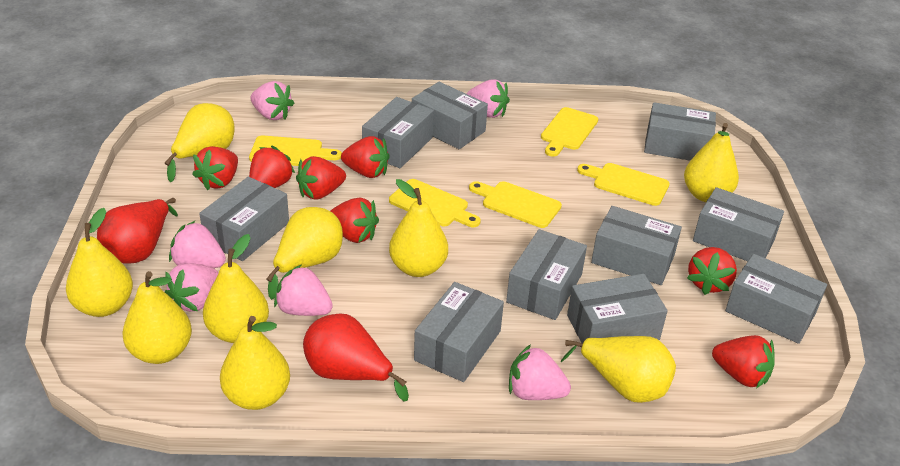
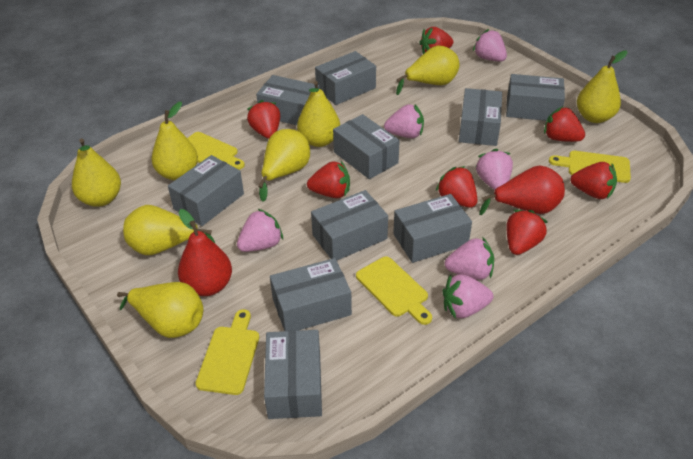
yellow cutting board: [249,135,342,166] [389,179,481,227] [469,181,562,228] [541,107,598,157] [577,163,670,206] = 5 -> [187,132,245,170] [196,309,259,395] [356,256,432,325] [549,151,631,183] = 4
yellow pear: [66,208,133,317] [122,271,192,364] [165,103,234,182] [203,234,269,343] [220,316,290,410] [266,207,343,300] [389,179,448,277] [561,336,676,403] [684,123,739,202] = 9 -> [72,138,121,207] [117,282,203,338] [123,205,215,255] [151,102,198,180] [258,129,310,202] [297,81,340,147] [396,45,459,95] [577,51,627,123] = 8

